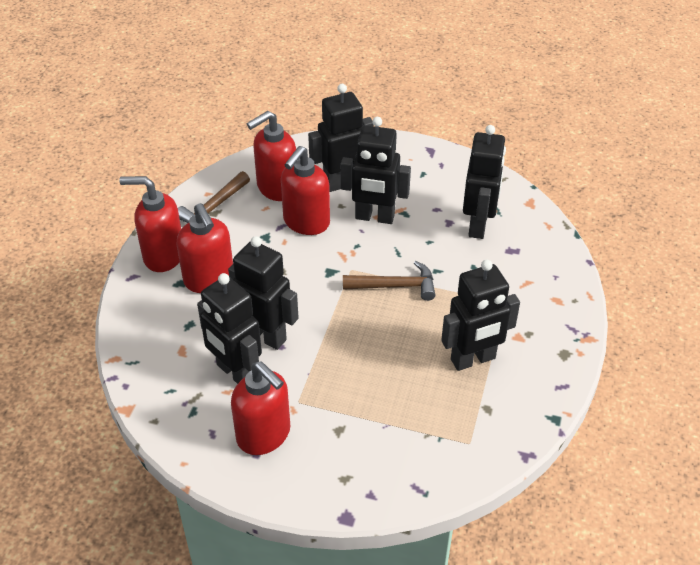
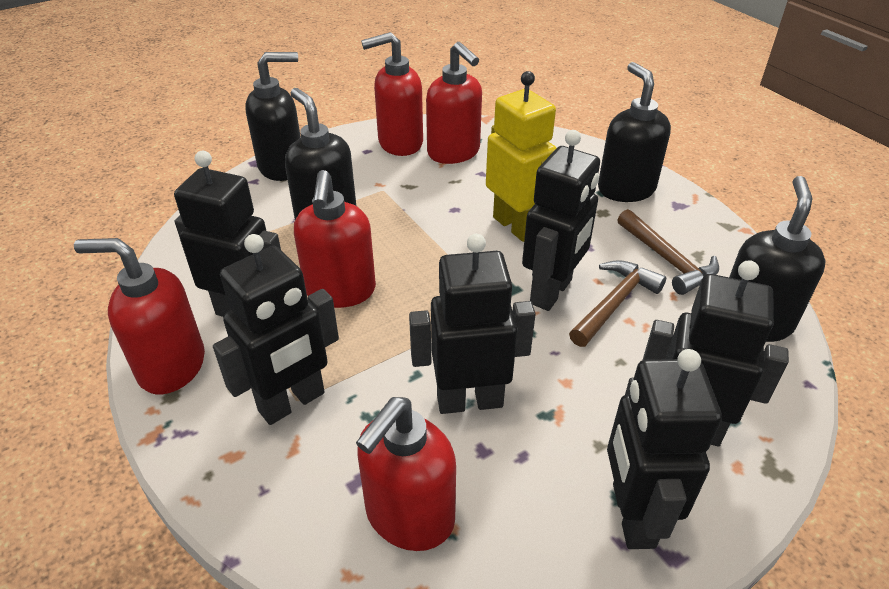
black soap dispenser: none = 0 -> [245,52,301,181] [285,88,356,220] [598,62,671,202] [729,176,826,342] = 4
yellow robot: none = 0 -> [486,71,556,242] = 1

